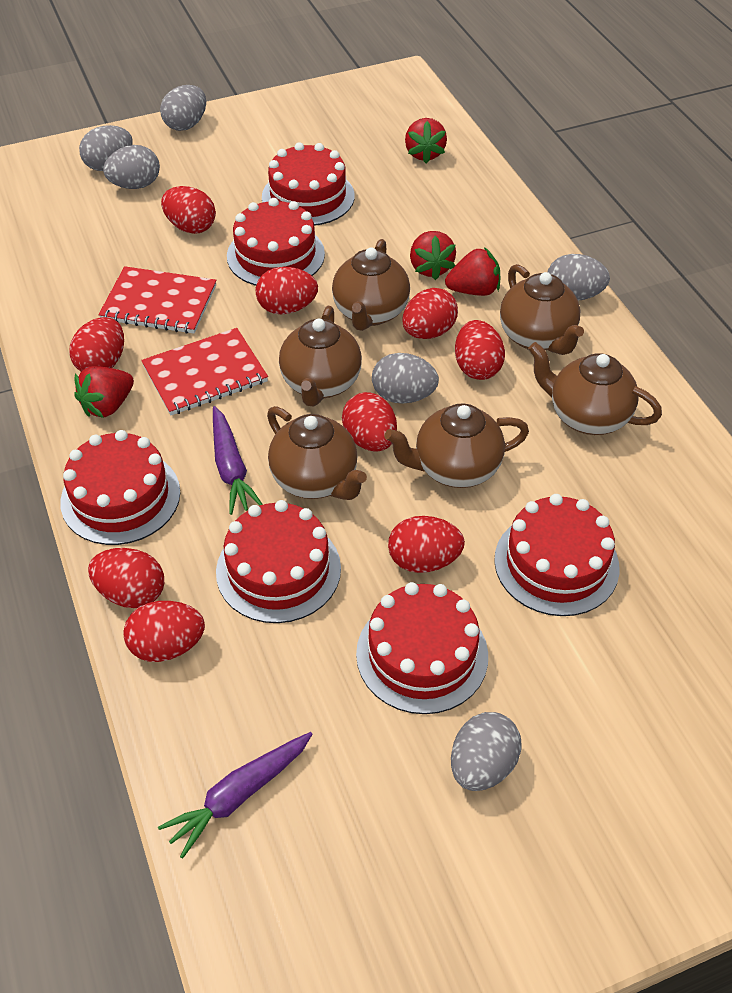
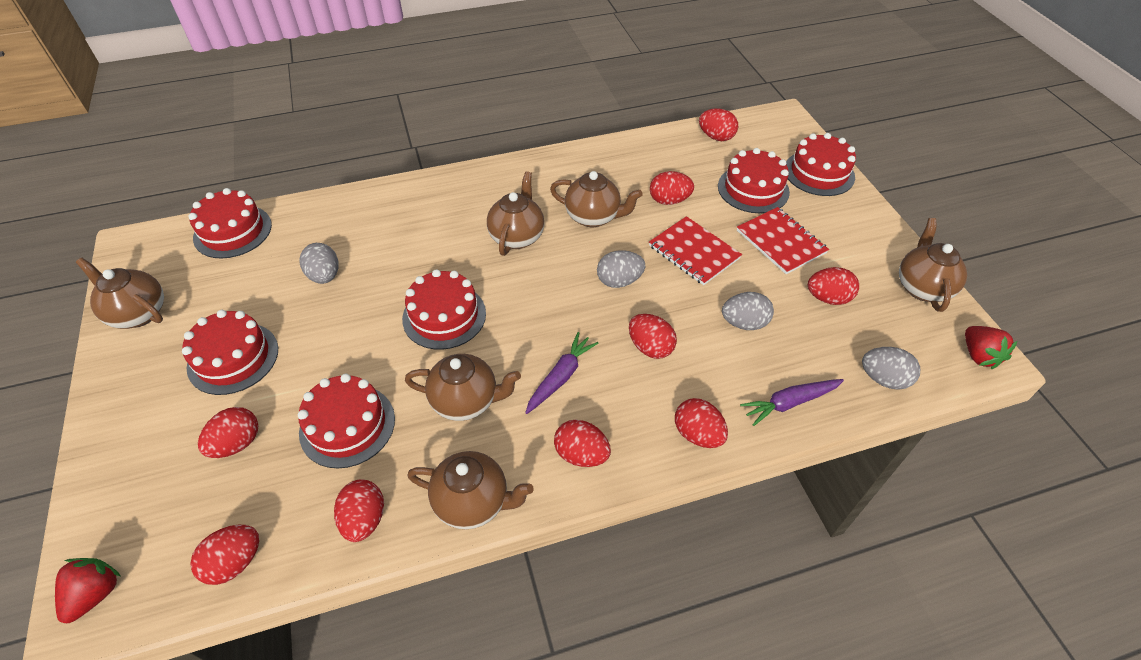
grey egg: [79,125,132,171] [103,145,160,189] [160,85,206,131] [372,353,439,404] [451,712,522,791] [548,254,610,301] = 6 -> [300,243,338,284] [597,250,645,288] [722,292,774,330] [862,347,920,389] = 4
red strawberry: [74,366,134,418] [405,118,447,164] [410,231,456,280] [445,247,500,296] = 4 -> [55,558,121,623] [965,326,1017,369] = 2

